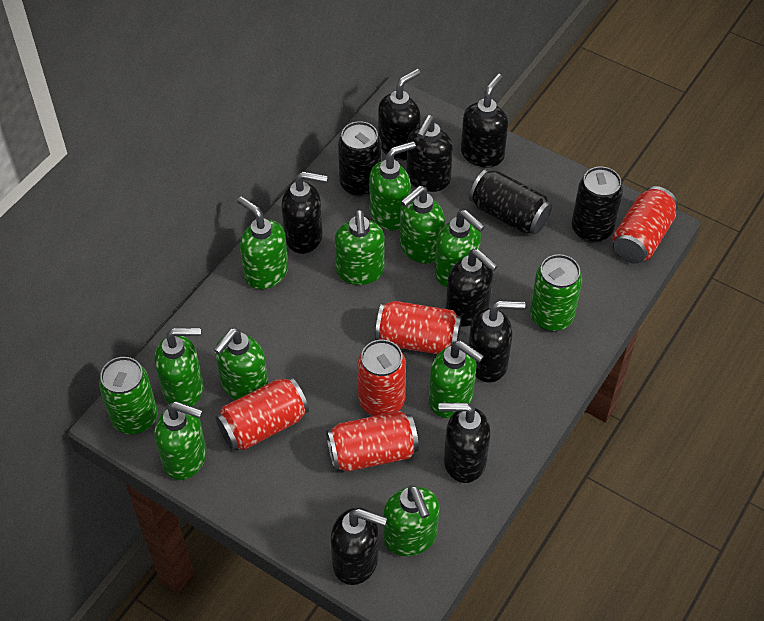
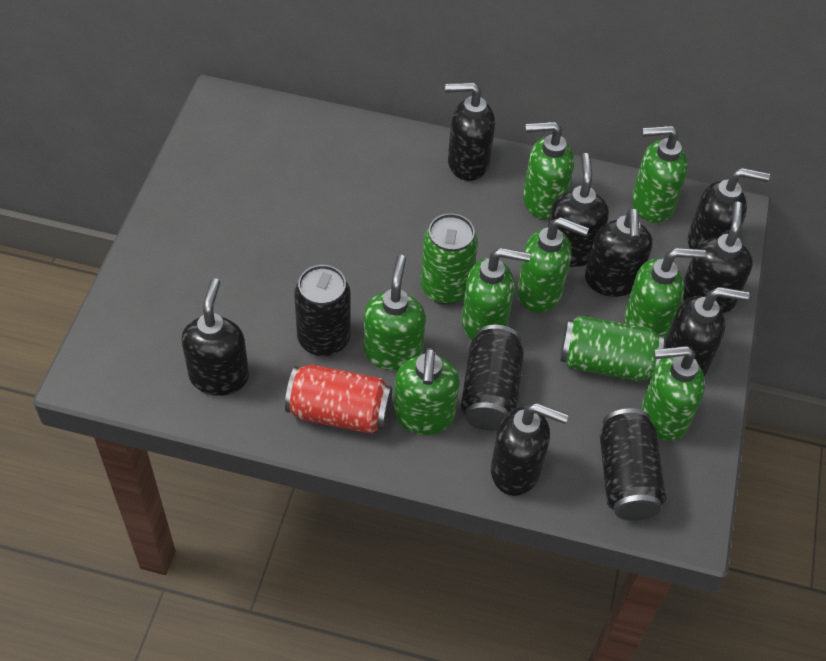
green soap dispenser: [154,401,207,480] [155,328,203,406] [214,328,268,400] [237,196,288,289] [335,210,385,285] [369,141,416,231] [383,485,439,557] [400,186,445,264] [429,341,484,418] [435,210,485,287] = 10 -> [364,255,425,371] [394,348,459,435] [462,248,531,341] [517,217,589,313] [523,121,574,220] [625,248,706,340] [632,125,688,223] [641,346,705,441] = 8
red can: [216,377,309,450] [326,411,419,471] [357,340,406,416] [375,301,462,354] [612,186,678,264] = 5 -> [285,365,392,434] = 1

